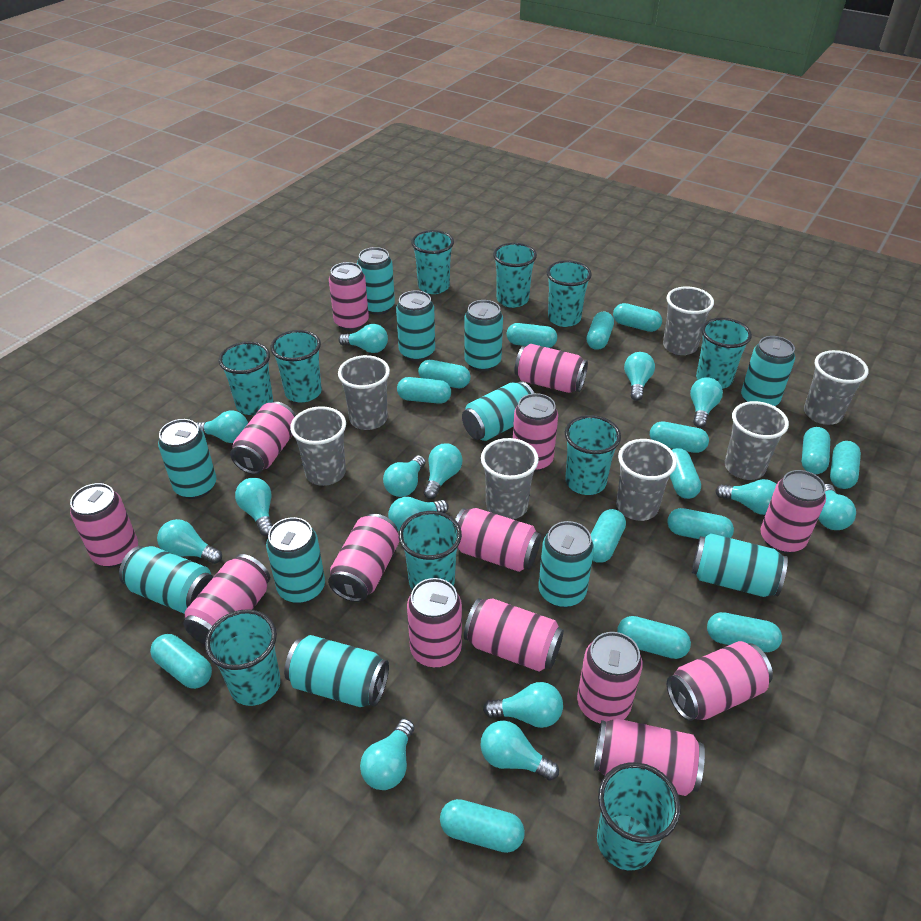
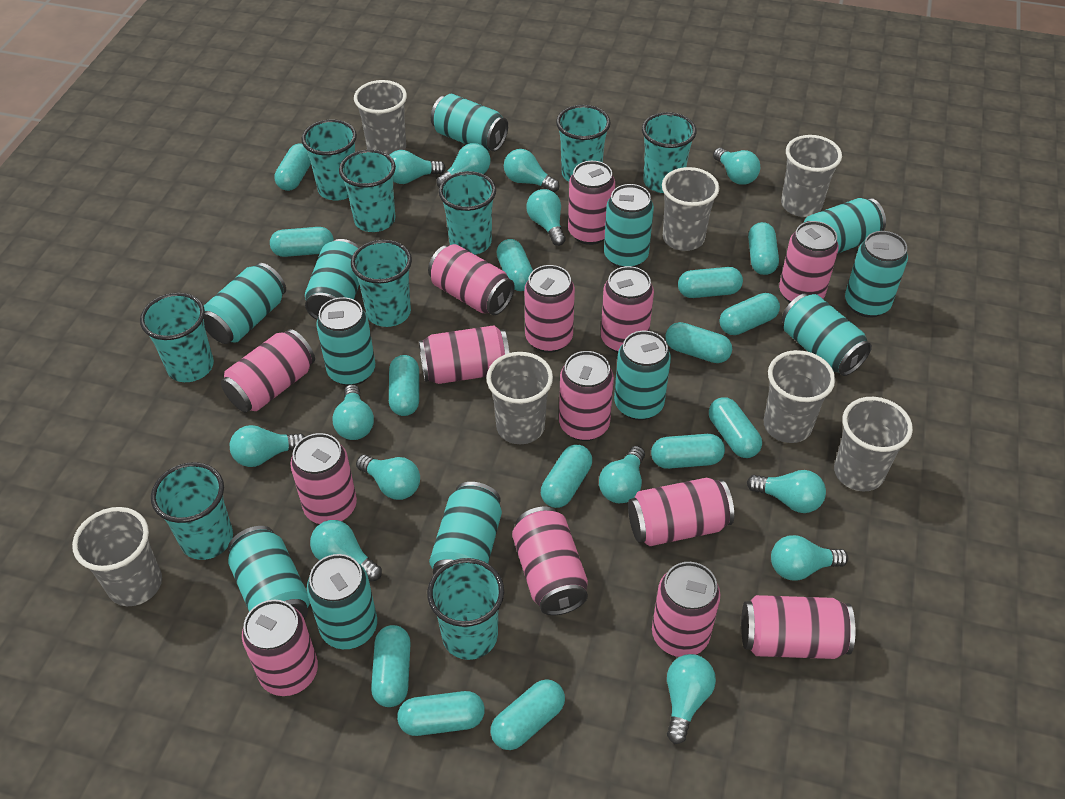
turquoise can: [119,546,213,614] [158,419,216,499] [266,517,325,604] [284,635,389,707] [357,247,395,315] [396,290,435,361] [462,381,534,441] [464,300,503,371] [538,521,594,608] [692,533,788,597] [741,336,795,406] = 11 -> [204,263,286,344] [228,526,310,619] [305,239,359,320] [307,554,377,649] [316,297,375,386] [429,482,502,575] [431,94,508,152] [604,184,654,268] [614,331,671,420] [782,293,872,376] [804,198,886,254] [845,231,908,317] = 12
turquoise capsule: [150,634,212,689] [397,377,451,404] [418,360,471,388] [440,799,525,853] [507,323,557,348] [587,312,614,350] [591,509,626,563] [613,303,662,332] [617,616,691,659] [650,421,709,453] [667,508,734,539] [670,448,701,499] [707,612,782,652] [802,427,830,474] [830,441,861,489] = 15 -> [270,227,334,257] [274,143,311,191] [371,625,411,707] [389,355,419,416] [397,691,485,736] [490,679,565,750] [496,239,533,291] [541,445,592,508] [651,434,725,469] [665,322,732,363] [678,267,743,298] [709,397,762,458] [719,293,780,335] [748,222,779,275] = 14
turquoise cup: [205,609,281,706] [219,342,273,415] [270,330,322,403] [399,511,462,590] [411,230,454,294] [493,243,537,308] [547,260,592,327] [565,415,621,495] [597,762,681,870] [696,318,752,389] = 10 -> [140,293,214,382] [151,462,233,560] [301,119,357,201] [339,150,396,232] [351,240,412,327] [427,558,504,660] [439,171,496,255] [556,105,611,182] [642,112,697,193] = 9
turquoise light bulb: [157,519,222,564] [196,410,248,443] [235,478,273,536] [338,324,388,353] [360,718,415,790] [383,455,426,497] [388,497,449,531] [424,443,463,499] [481,721,559,781] [483,682,563,728] [624,352,655,401] [690,377,723,428] [715,479,777,515] [818,484,856,530] = 14 -> [230,425,305,467] [310,520,382,582] [332,384,374,440] [356,455,420,500] [390,150,446,184] [437,143,490,187] [504,149,559,192] [526,189,566,246] [599,446,645,503] [667,654,716,744] [713,148,760,185] [747,470,826,513] [771,535,848,581] = 13

